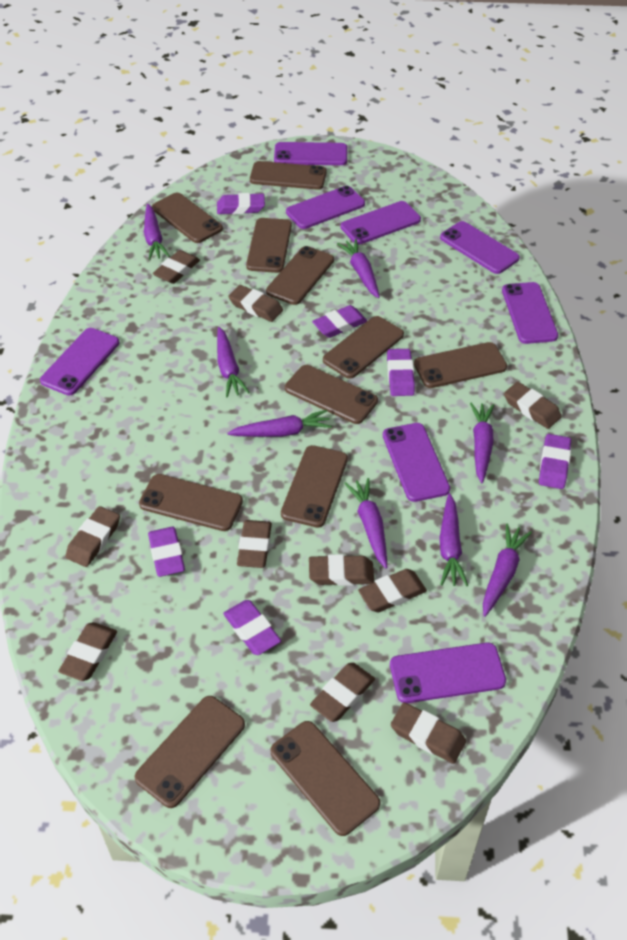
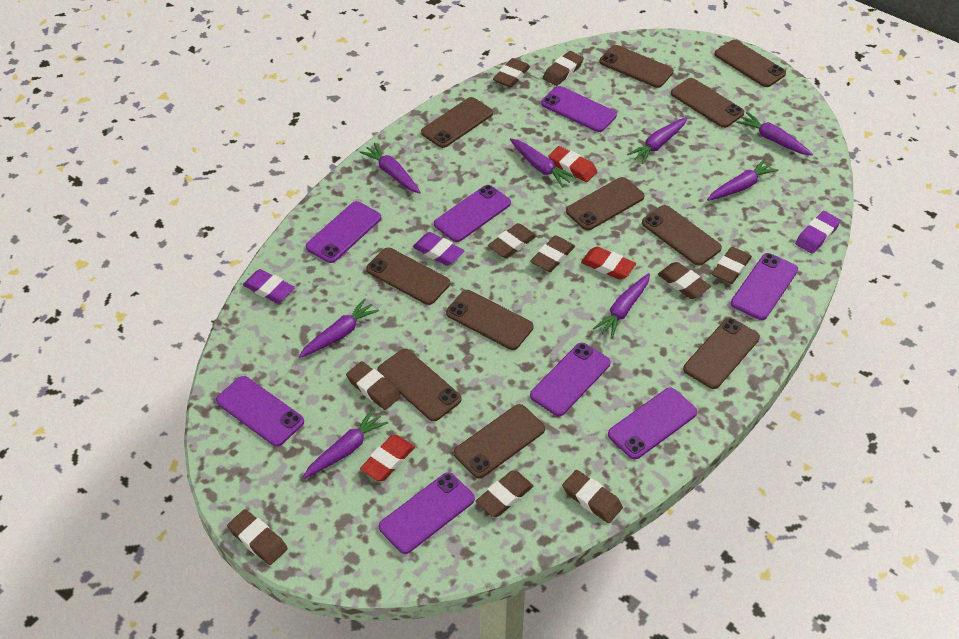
purple eraser: [148,527,185,577] [217,193,265,215] [223,600,281,655] [312,305,367,338] [387,349,415,396] [539,434,571,489] = 6 -> [243,269,295,303] [413,232,464,266] [795,211,841,254] = 3
red eraser: none = 0 -> [360,435,415,481] [548,146,597,182] [581,247,636,279] = 3

